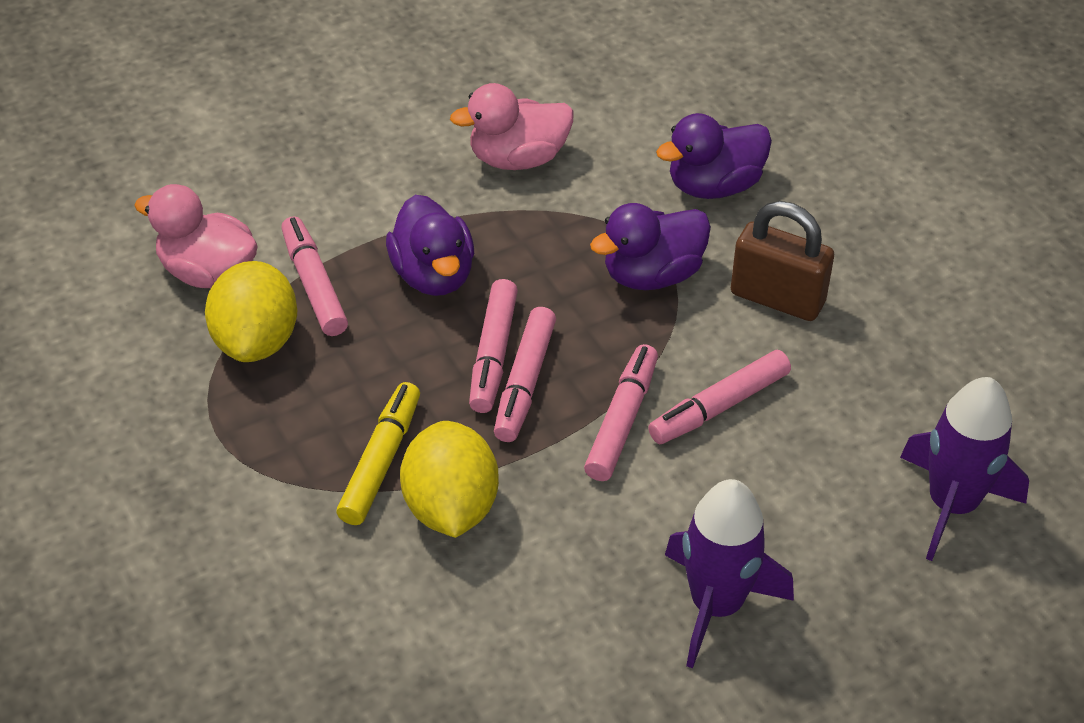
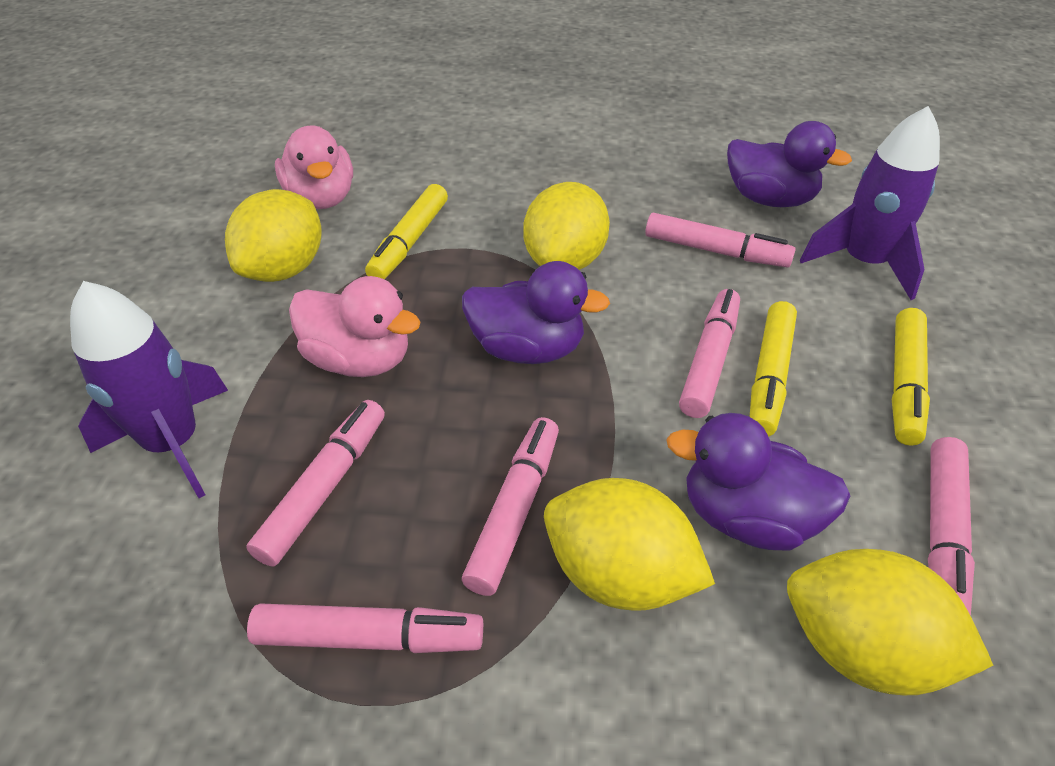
brown padlock: [731,201,834,321] = 1 -> none = 0
pink marker: [281,216,348,336] [469,279,518,413] [494,307,556,442] [584,344,658,481] [648,350,791,444] = 5 -> [246,400,385,566] [247,603,483,653] [462,417,559,596] [645,213,796,267] [679,289,740,418] [928,437,975,615] = 6
yellow lemon: [205,261,297,362] [400,421,499,538] = 2 -> [225,189,322,282] [523,182,610,270] [544,478,715,611] [787,549,993,695] = 4
yellow marker: [336,382,420,525] = 1 -> [365,184,448,280] [750,301,797,437] [892,308,930,446] = 3

